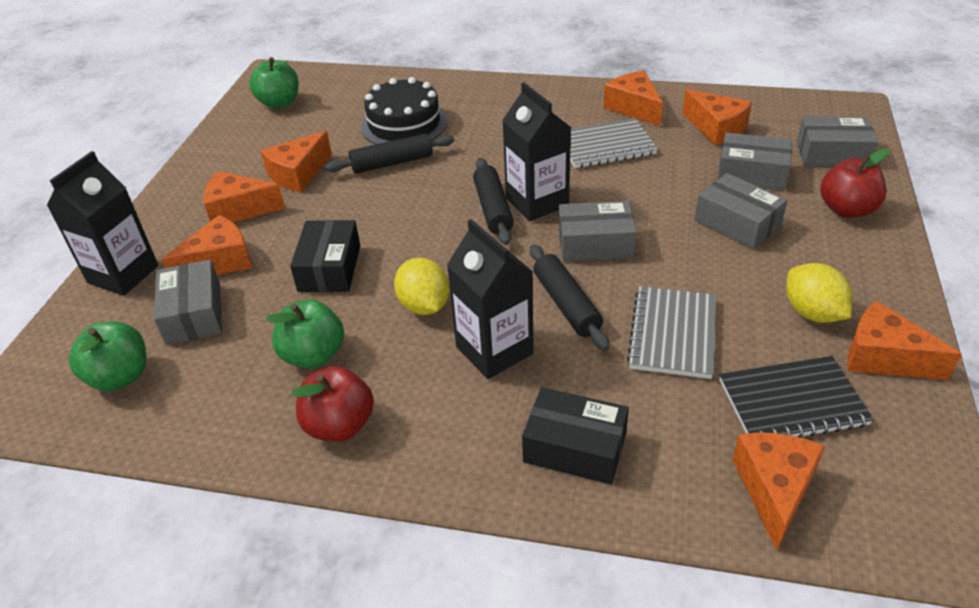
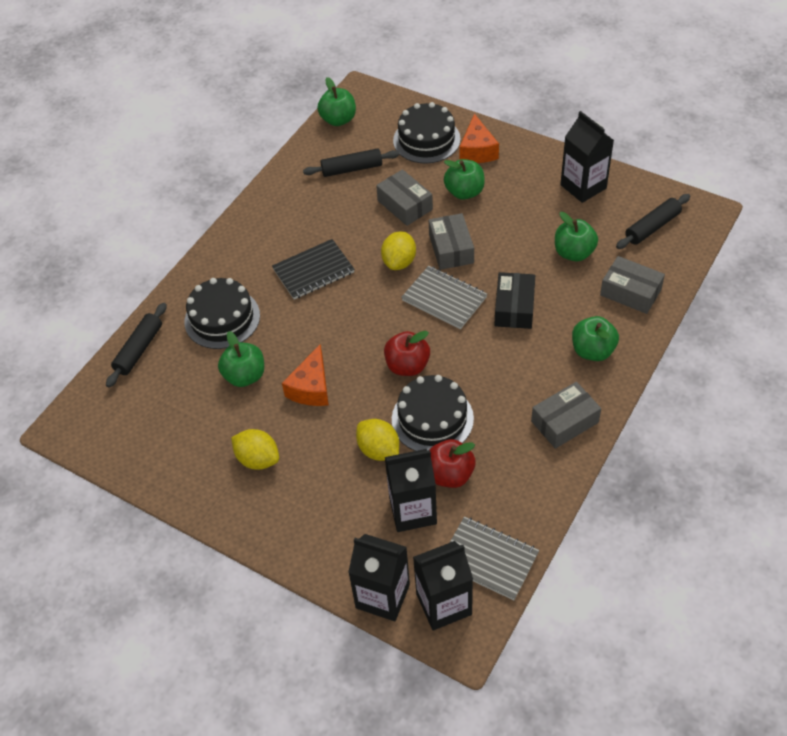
black box: [290,220,360,292] [522,387,629,484] = 2 -> [494,272,535,329] = 1
black cake: [361,77,447,145] = 1 -> [185,278,260,349] [392,375,474,451] [393,102,461,164] = 3
black carton: [47,151,158,296] [447,219,534,379] [502,82,571,221] = 3 -> [348,534,410,621] [385,449,437,532] [413,541,473,630] [560,111,614,203] = 4
green apple: [69,322,147,391] [249,57,299,109] [266,299,344,368] = 3 -> [218,331,264,387] [317,77,356,126] [444,159,485,200] [555,212,598,261] [572,316,619,361] = 5
grey box: [154,260,222,345] [559,201,637,262] [694,173,788,249] [718,132,792,191] [797,116,878,167] = 5 -> [376,169,433,226] [429,213,474,270] [531,382,601,449] [600,256,665,314] = 4
orange cheese: [162,215,252,275] [203,171,285,223] [261,131,332,192] [603,71,663,126] [682,89,752,146] [732,432,825,550] [847,301,962,380] = 7 -> [282,344,329,406] [459,114,499,163] = 2
yellow lemon: [394,258,449,315] [786,263,852,323] = 2 -> [231,429,279,470] [356,419,399,461] [381,231,416,270] = 3

